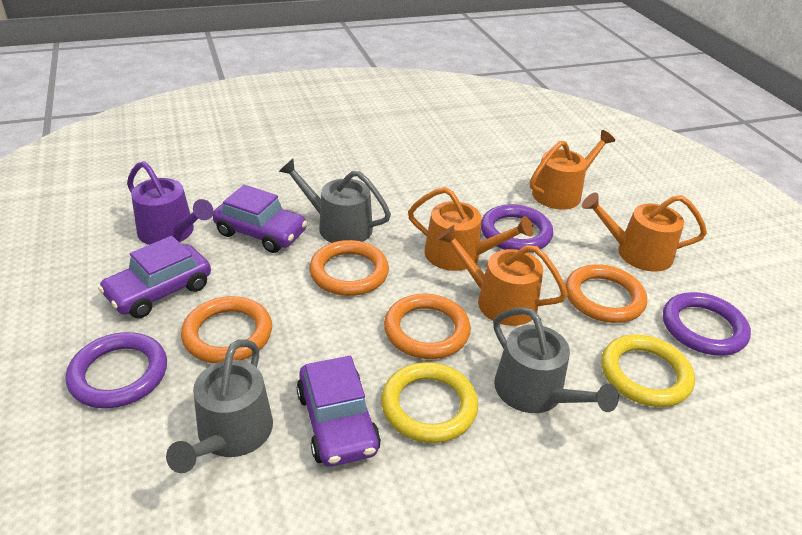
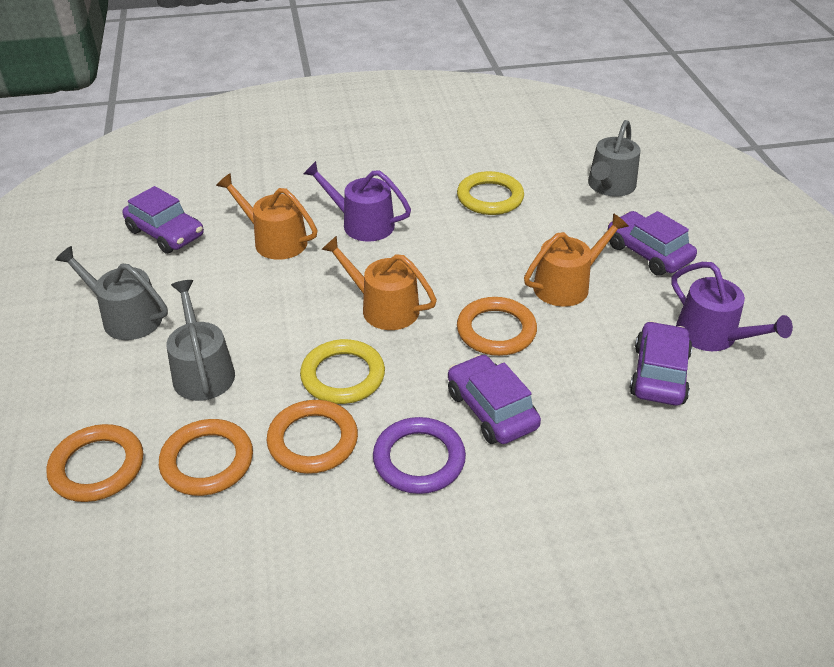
orange watering can: [408,187,534,271] [437,225,568,326] [530,130,615,209] [582,193,707,272] = 4 -> [216,173,317,260] [321,236,437,330] [524,213,629,307] = 3
purple car: [98,236,211,318] [213,185,307,253] [297,356,381,467] = 3 -> [123,186,204,254] [448,354,541,444] [608,211,697,276] [630,321,692,406] = 4
purple ring: [66,332,167,408] [481,204,553,253] [663,292,751,356] = 3 -> [373,417,466,494] = 1
purple watering can: [127,161,214,245] = 1 -> [303,161,411,242] [671,262,793,351] = 2

